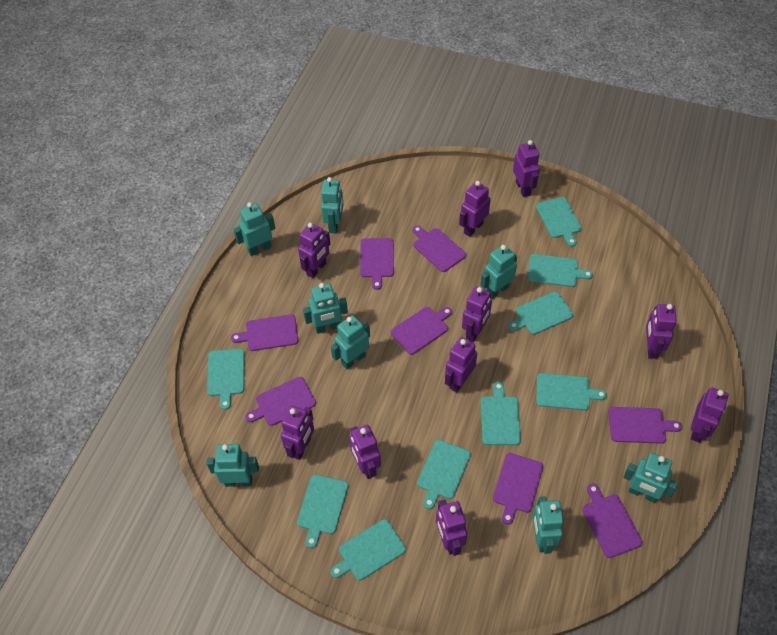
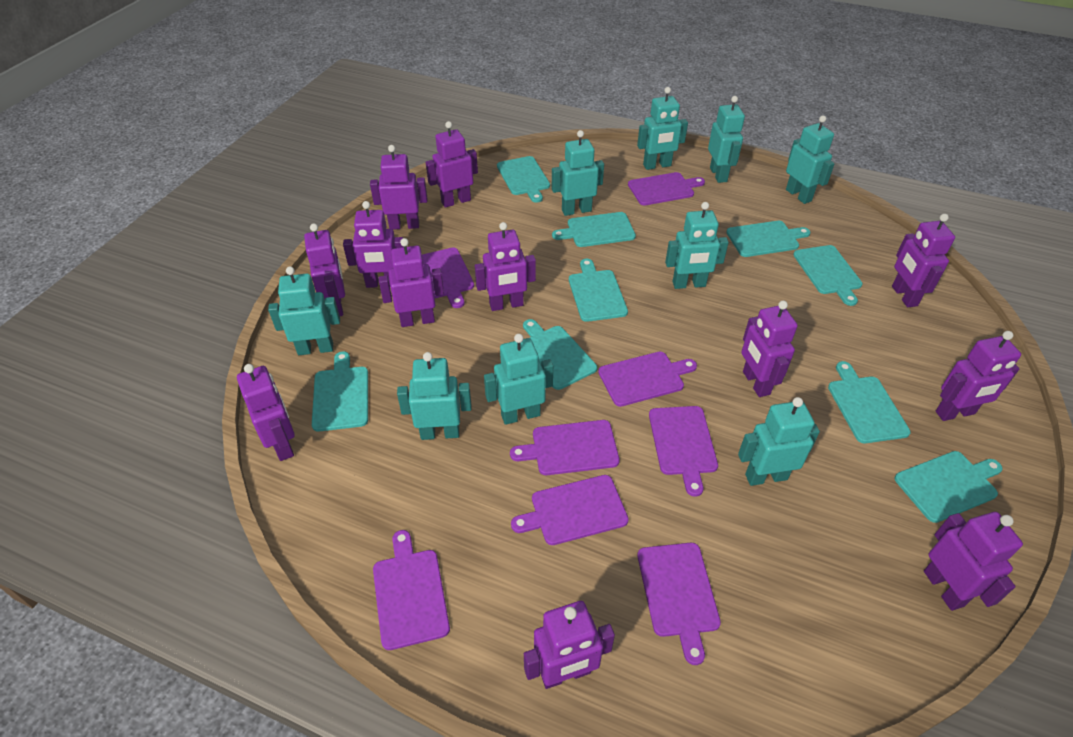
purple robot: [281,405,314,460] [298,223,330,278] [349,424,381,479] [436,499,467,556] [445,337,477,392] [459,181,491,237] [462,286,492,342] [513,140,540,197] [646,304,677,359] [691,387,729,443] = 10 -> [237,364,295,461] [304,223,345,316] [343,201,404,288] [370,145,427,230] [379,238,444,327] [426,121,478,208] [475,222,536,311] [524,601,615,689] [741,301,798,397] [892,214,955,307] [924,512,1023,611] [936,331,1021,421] = 12
turquoise robot: [207,444,259,487] [234,202,275,256] [303,283,348,334] [321,177,344,233] [331,315,370,369] [481,245,517,299] [532,497,564,554] [623,453,678,503] = 8 -> [268,266,340,355] [397,352,471,440] [484,334,553,425] [552,130,604,216] [637,87,688,170] [665,202,729,289] [708,96,745,183] [738,397,820,486] [786,116,835,204] = 9

